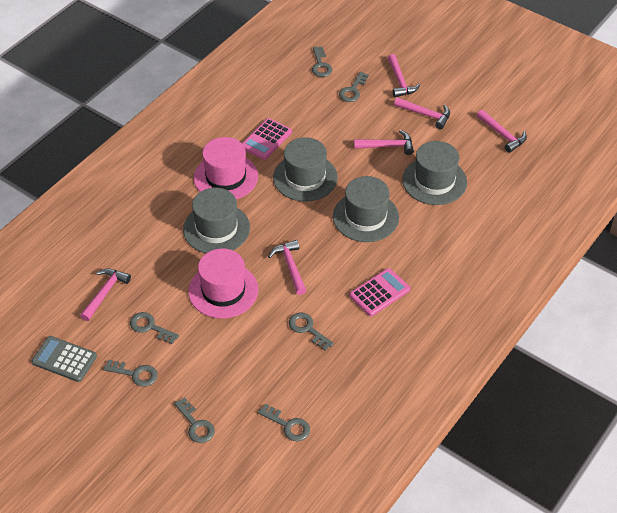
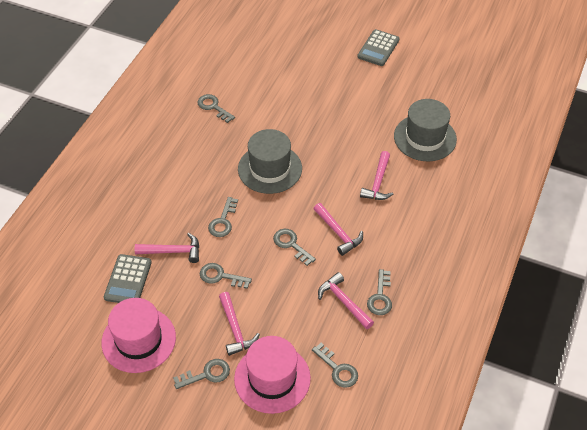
grey calculator: [32,336,97,382] = 1 -> [104,254,152,303] [357,29,400,66] = 2
grey hat: [183,188,250,253] [273,137,338,202] [333,176,399,242] [402,141,467,205] = 4 -> [238,129,302,194] [394,99,457,161] = 2
pink calculator: [242,118,292,160] [349,268,410,316] = 2 -> none = 0
pink hammer: [80,268,131,321] [268,240,307,295] [354,130,414,155] [388,54,420,97] [394,97,450,129] [477,110,527,153] = 6 -> [135,233,199,263] [219,292,260,356] [313,203,363,256] [318,272,374,329] [360,151,394,200] = 5

